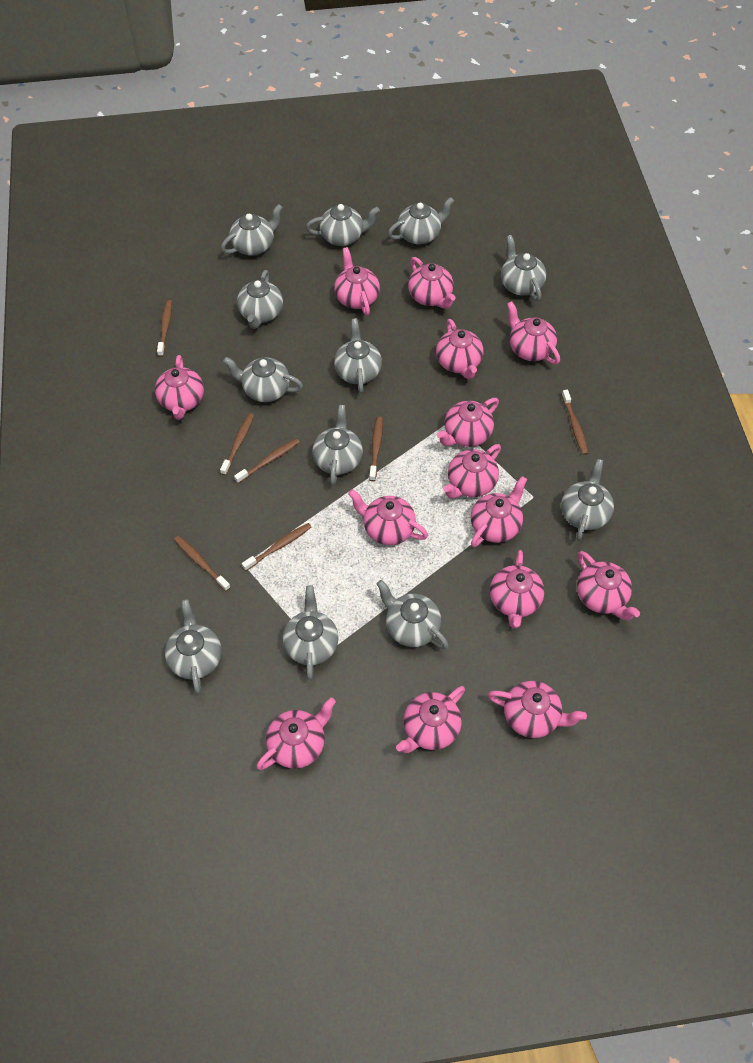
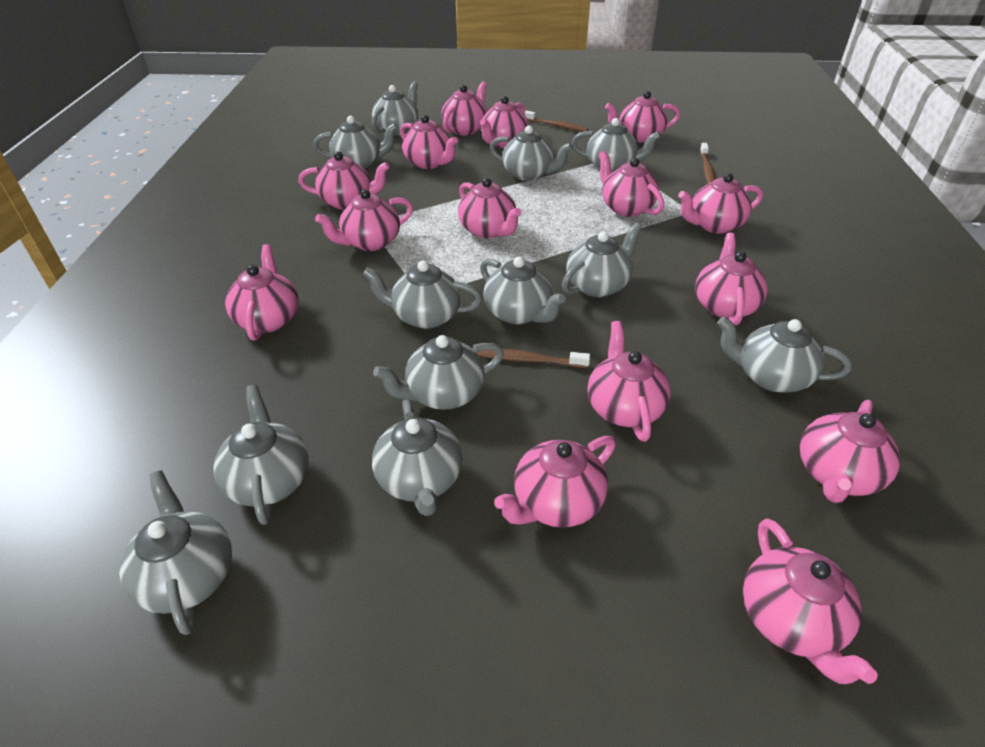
brown toothbrush: [157,300,172,357] [174,536,231,591] [220,413,254,475] [234,438,300,483] [242,523,312,571] [369,416,383,481] [562,390,588,455] = 7 -> [476,349,590,368] [525,110,589,132] [700,143,715,184] = 3
pink teapot: [155,355,204,420] [256,698,336,770] [334,247,380,315] [348,489,428,545] [396,686,465,753] [408,257,456,309] [436,319,483,379] [437,398,499,447] [443,444,501,499] [471,476,527,547] [488,681,587,738] [490,550,545,628] [507,301,560,364] [577,551,640,620] = 14 -> [225,244,299,341] [298,151,390,210] [315,189,413,251] [400,115,458,169] [441,81,487,135] [458,178,521,238] [480,96,528,148] [494,436,616,528] [588,321,671,442] [598,151,664,217] [605,91,680,143] [678,173,763,234] [695,233,768,326] [743,519,878,684] [800,400,900,503] = 15

